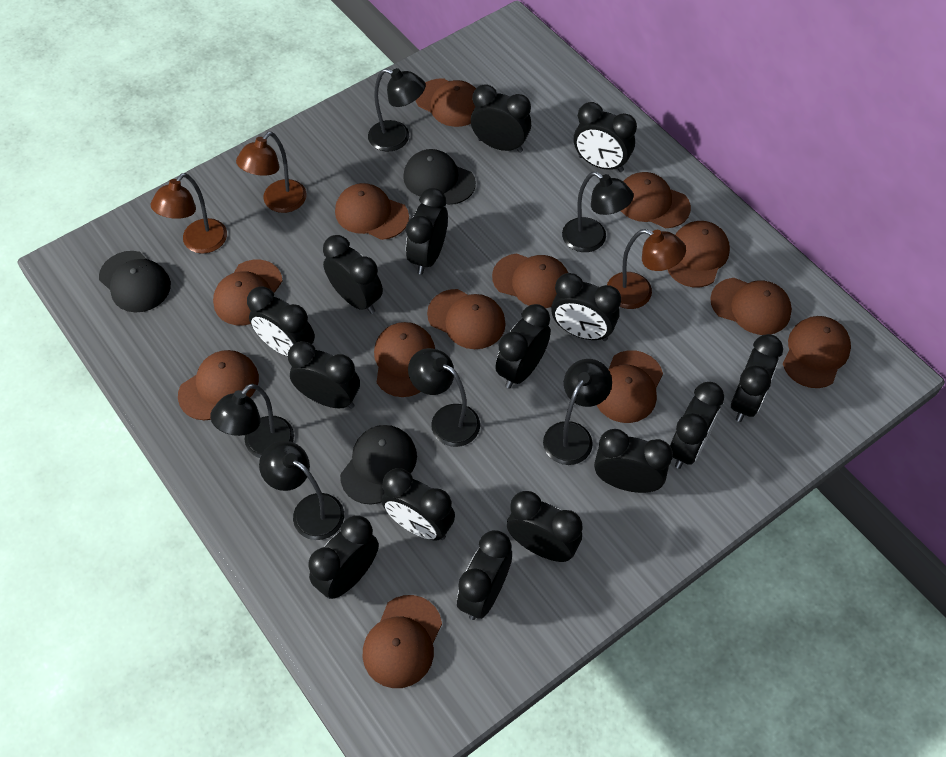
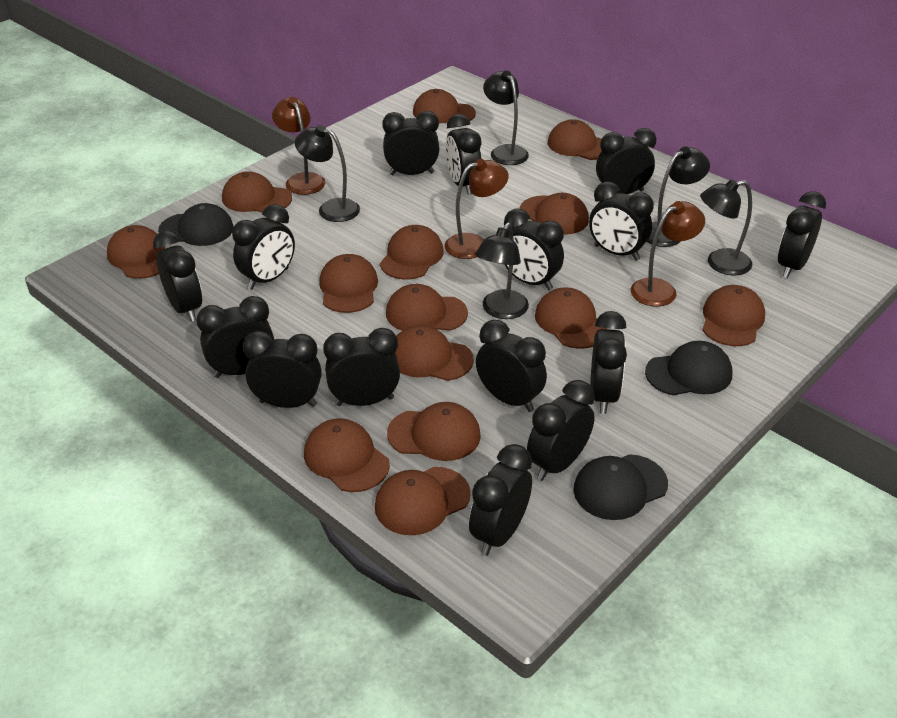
black lamp: [210,384,294,458] [259,441,344,540] [368,68,426,151] [408,348,480,447] [543,359,612,465] [562,172,634,252] = 6 -> [295,125,360,222] [475,222,529,319] [483,71,529,165] [647,147,710,247] [700,179,752,276] = 5
brown cap: [178,350,259,420] [213,260,283,325] [335,183,409,240] [363,595,442,688] [374,322,435,397] [416,79,476,127] [427,289,506,349] [492,253,568,308] [596,350,663,423] [621,172,691,228] [667,221,730,287] [710,278,792,335] [783,316,851,388] = 13 -> [107,225,165,279] [222,171,292,212] [304,418,390,492] [319,254,378,313] [375,467,471,535] [380,225,444,280] [386,284,468,331] [387,402,481,461] [395,325,474,381] [413,89,476,123] [520,193,589,235] [535,287,608,349] [547,119,602,160] [702,285,765,346] = 14

